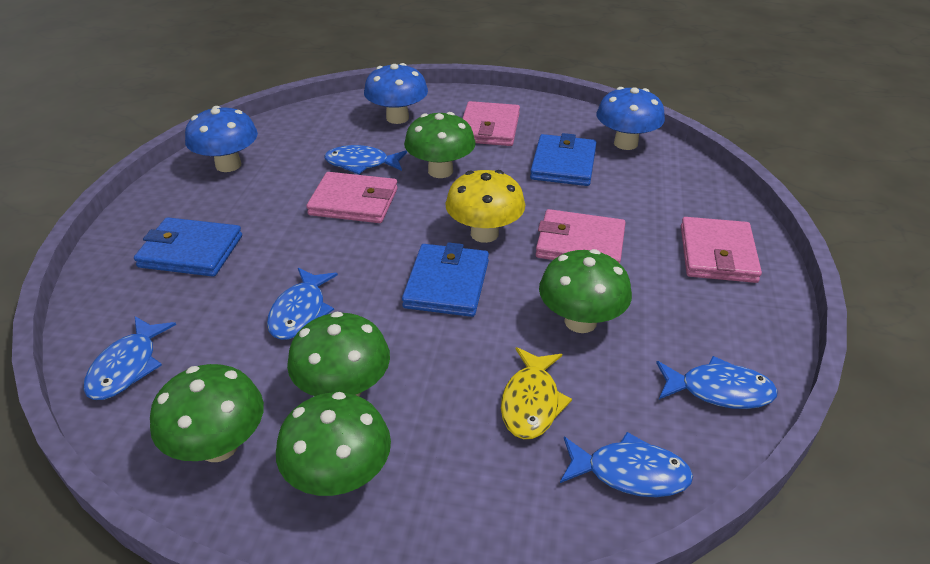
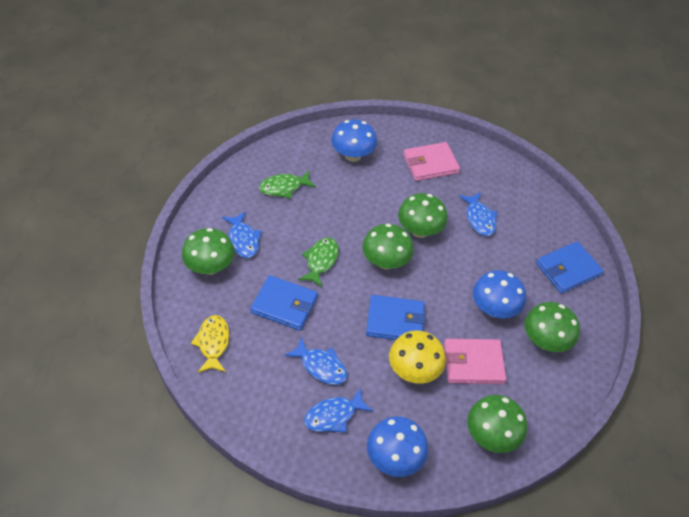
blue fish: [84,316,176,400] [267,268,338,340] [324,145,407,174] [560,432,693,497] [656,356,778,409] = 5 -> [222,211,262,258] [284,336,347,385] [304,387,373,433] [459,192,497,236] = 4
green fish: none = 0 -> [259,171,316,198] [298,238,339,287] = 2
pink wallet: [306,172,398,223] [462,101,520,146] [536,209,626,263] [681,217,762,283] = 4 -> [403,142,460,181] [444,339,506,384] = 2

